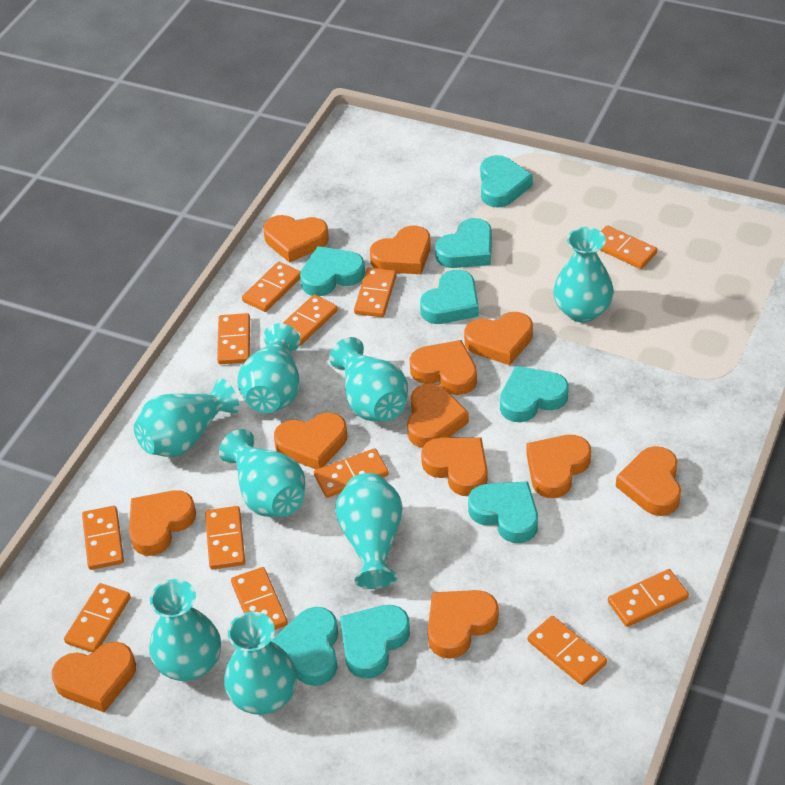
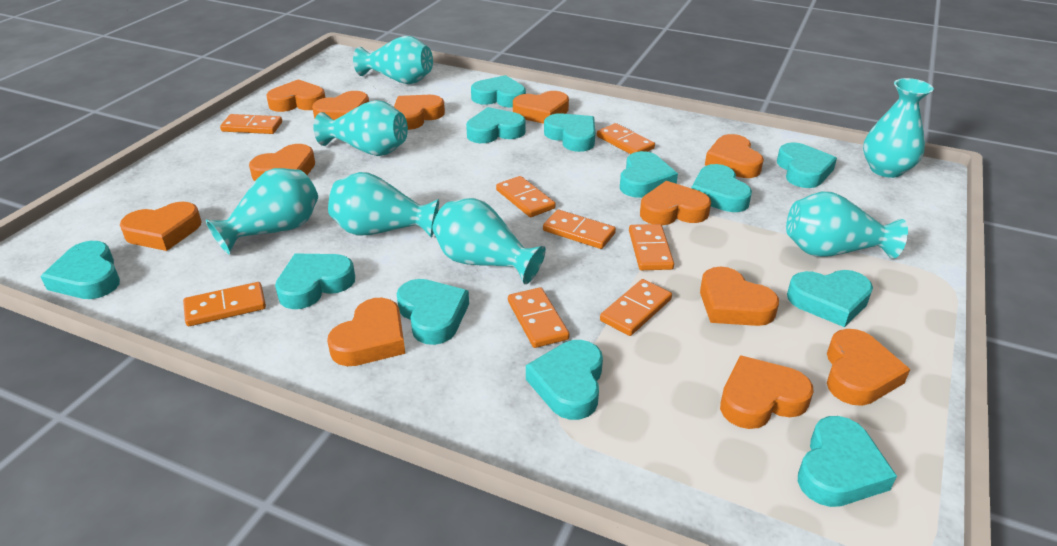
orange domino: [64,583,131,652] [82,506,124,570] [205,506,245,570] [217,313,250,364] [231,567,288,630] [242,262,301,312] [283,294,338,347] [314,448,389,498] [354,268,397,317] [528,616,607,685] [600,225,657,269] [608,569,689,627] = 12 -> [183,282,266,326] [220,114,282,134] [496,176,555,217] [508,287,569,348] [543,210,616,249] [597,123,655,154] [600,279,672,336] [629,224,674,270] = 8
turquoise heart: [271,607,338,686] [300,246,365,296] [340,605,410,679] [420,270,479,324] [435,218,492,268] [468,481,538,543] [480,155,533,208] [500,366,569,422] = 8 -> [40,241,120,299] [275,254,355,309] [396,279,469,345] [466,107,526,143] [471,75,526,107] [526,340,603,420] [544,113,595,152] [620,151,678,198] [691,164,752,212] [777,142,837,188] [787,270,873,327] [798,416,897,507] = 12
turquoise vase: [134,378,239,457] [149,579,221,681] [219,429,305,517] [224,612,297,715] [237,323,300,413] [329,337,408,421] [335,473,403,589] [553,227,614,323] = 8 -> [206,168,318,255] [313,100,408,156] [328,172,439,238] [353,36,433,84] [433,198,546,284] [786,191,908,259] [863,78,934,178] = 7

